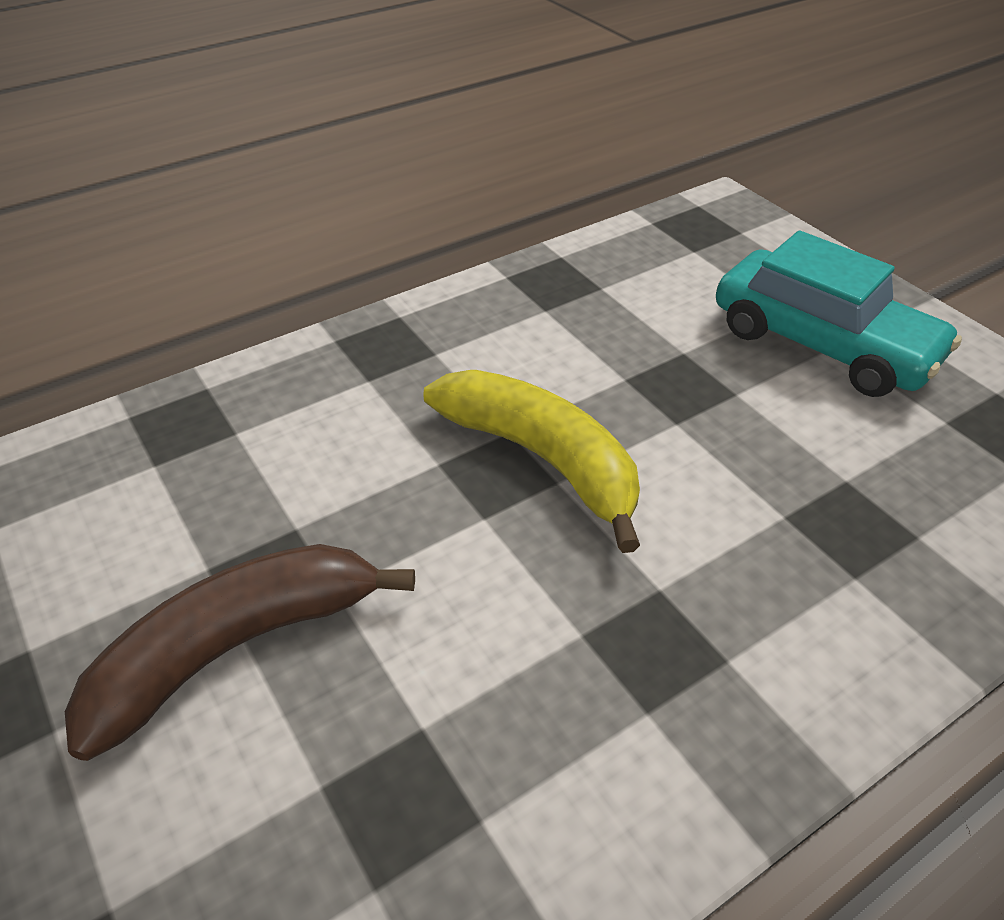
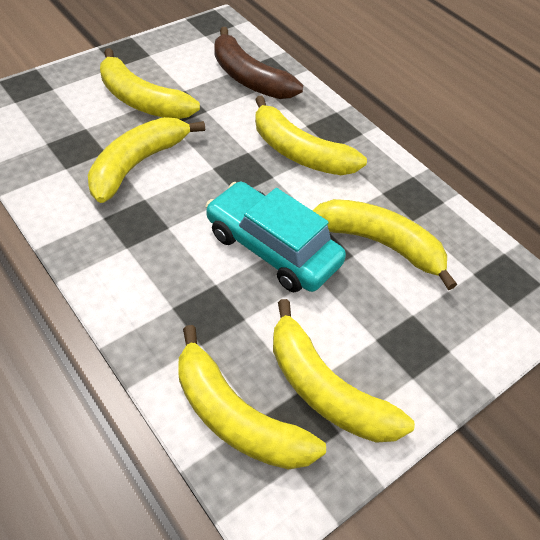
yellow banana: [424,370,640,553] = 1 -> [88,117,205,203] [100,48,200,119] [178,325,326,469] [255,96,367,175] [273,299,415,443] [312,199,457,290] = 6

